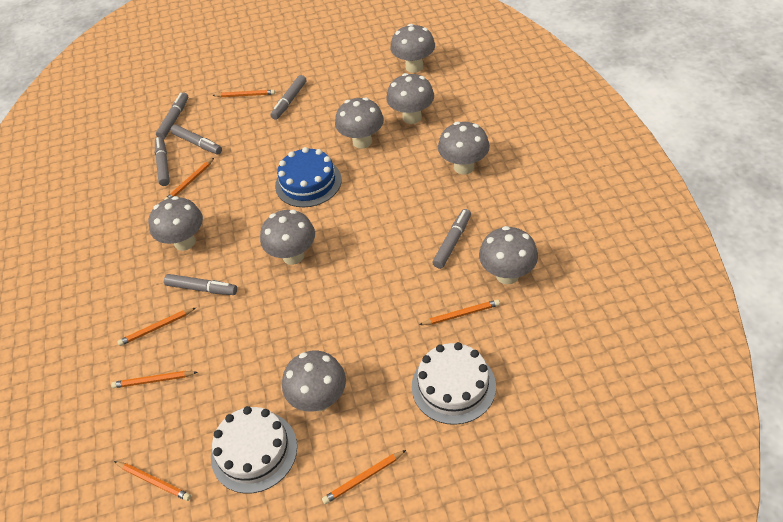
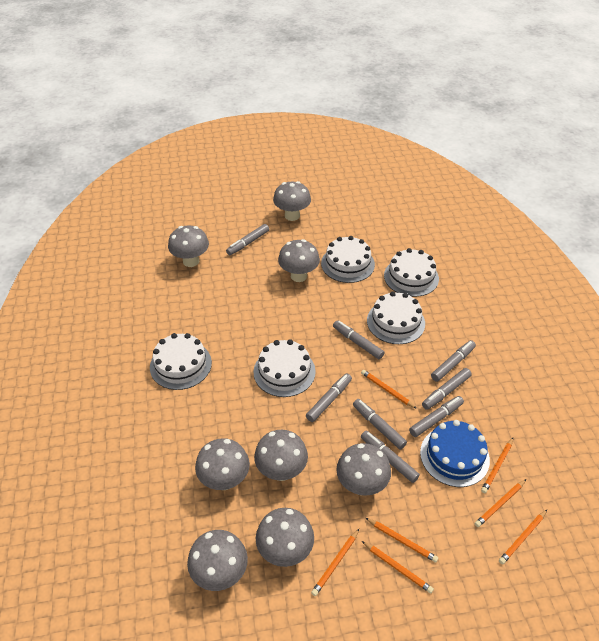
grey marker: [155,137,170,186] [156,92,188,139] [164,274,237,295] [170,125,222,154] [270,75,306,120] [432,209,471,269] = 6 -> [226,224,269,255] [306,373,352,422] [333,320,384,359] [353,399,407,450] [361,431,420,483] [409,396,464,437] [422,368,472,410] [431,340,476,382] = 8
white cake: [211,406,297,494] [412,342,496,425] = 2 -> [150,333,212,390] [253,339,316,397] [321,236,375,283] [367,291,425,344] [384,248,439,297] = 5

